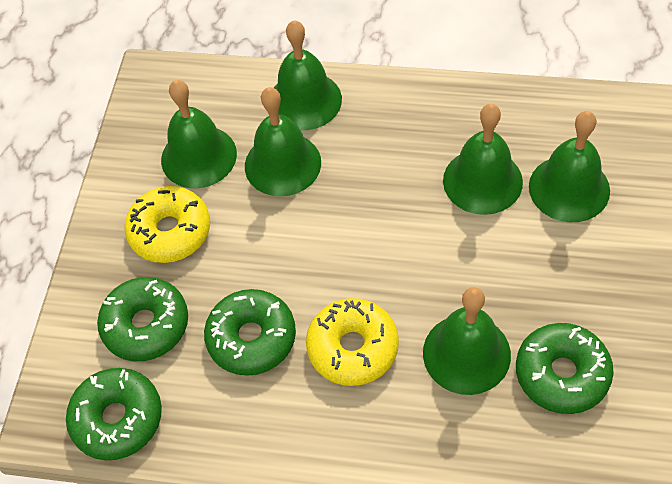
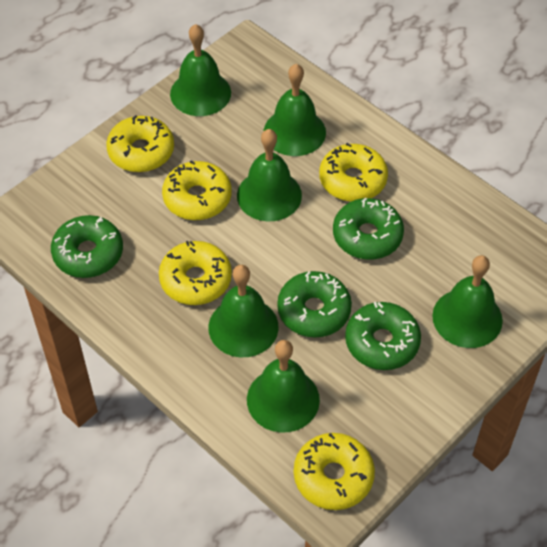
yellow donut: [125,186,210,263] [306,298,399,386] = 2 -> [106,115,174,172] [159,241,232,305] [162,160,232,220] [294,433,375,510] [319,143,388,202] = 5

